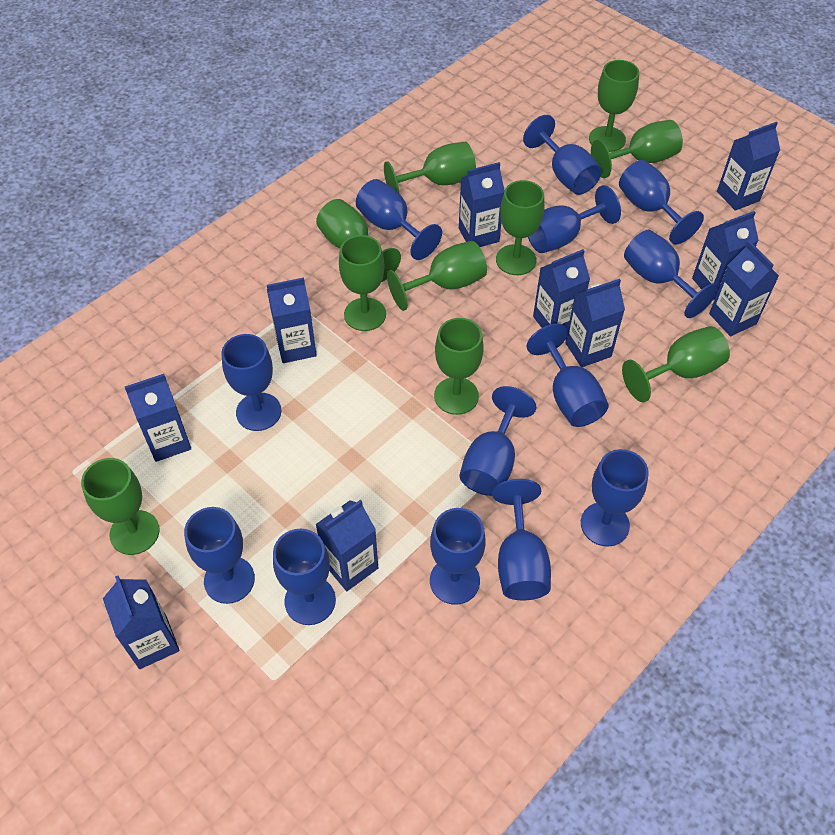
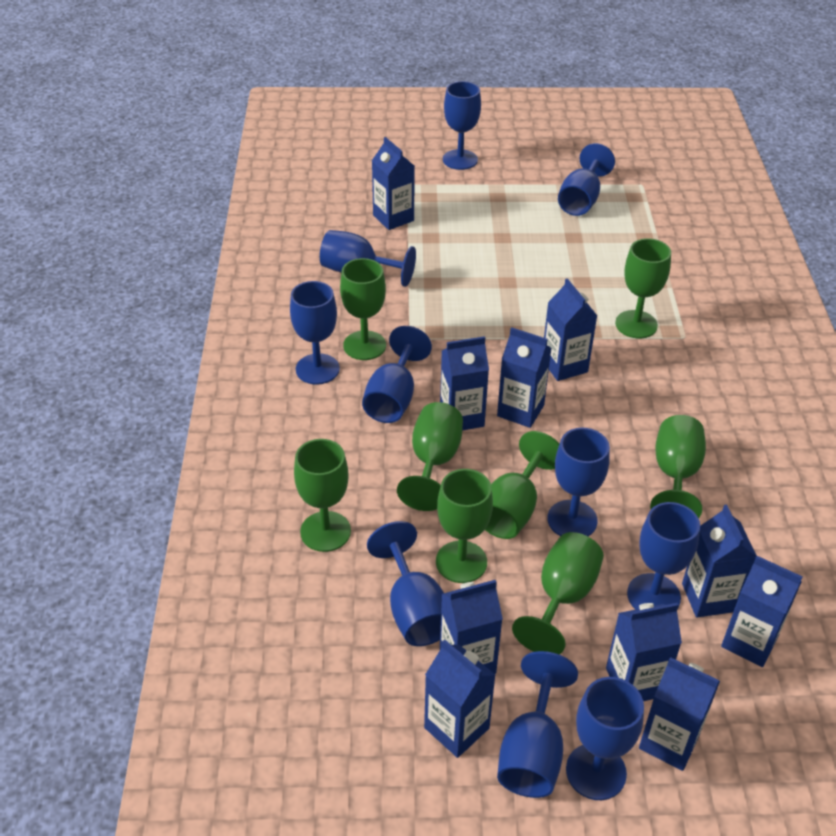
blue goblet: [184,507,255,604] [221,334,281,431] [273,529,336,625] [356,179,442,260] [430,508,486,605] [459,386,536,496] [492,479,551,600] [523,115,602,195] [527,324,609,427] [528,185,621,253] [581,449,649,547] [619,160,704,244] [624,230,719,318] = 13 -> [290,281,340,385] [320,230,416,287] [362,326,432,423] [367,521,444,646] [443,81,481,170] [497,651,578,798] [547,428,610,536] [558,143,615,216] [566,677,644,800] [627,502,700,609] = 10
green goblet: [81,458,160,555] [316,199,401,282] [339,235,386,331] [384,142,476,193] [387,241,487,311] [434,318,484,415] [496,180,544,275] [589,60,639,152] [591,120,683,178] [622,326,730,402] = 10 -> [294,439,351,552] [340,258,386,360] [397,402,463,511] [436,469,493,583] [485,431,559,539] [512,532,604,654] [615,238,671,339] [650,415,706,518] = 8

